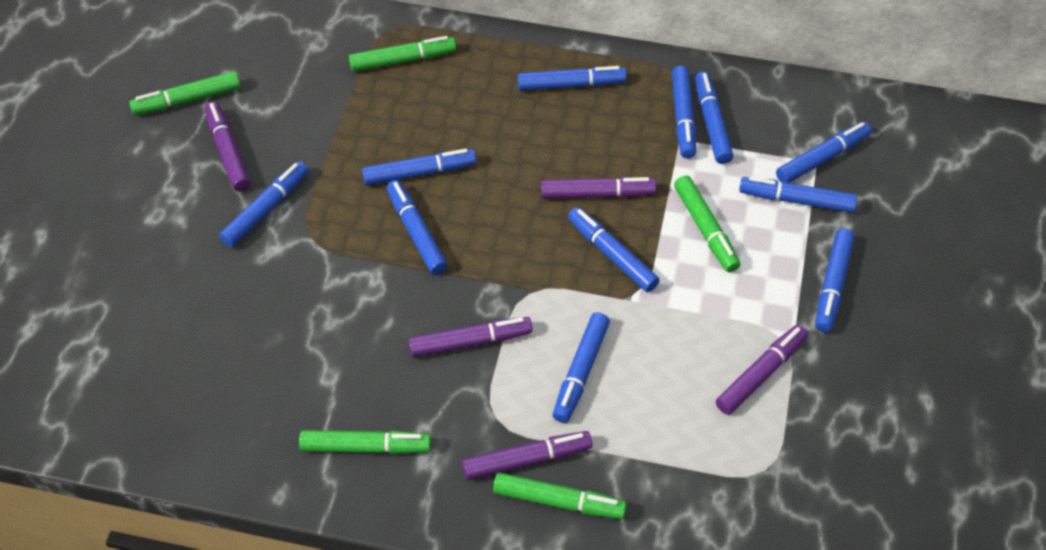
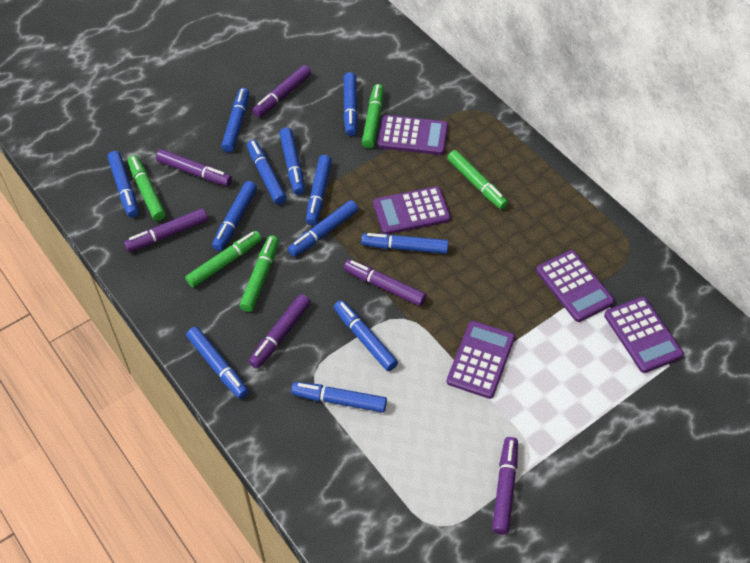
blue marker: [219,161,308,247] [362,149,476,186] [386,180,448,275] [517,66,627,91] [553,312,610,423] [568,207,660,292] [672,66,696,159] [695,72,733,164] [739,177,857,213] [776,122,871,183] [815,228,855,332] = 11 -> [108,151,139,218] [186,327,249,399] [212,181,257,251] [221,88,249,152] [247,140,287,205] [279,128,305,195] [288,200,358,257] [291,382,387,413] [306,155,332,225] [334,300,398,371] [344,72,358,136] [361,233,448,254] = 12
purple calculator: none = 0 -> [373,186,451,234] [378,115,448,155] [447,321,515,399] [536,250,615,322] [604,297,684,373] = 5
purple marker: [205,102,251,191] [408,317,533,357] [462,431,592,480] [541,177,657,199] [716,325,808,415] = 5 -> [124,208,208,252] [156,149,232,186] [249,294,311,368] [252,65,311,117] [344,259,426,306] [492,437,518,535] = 6

